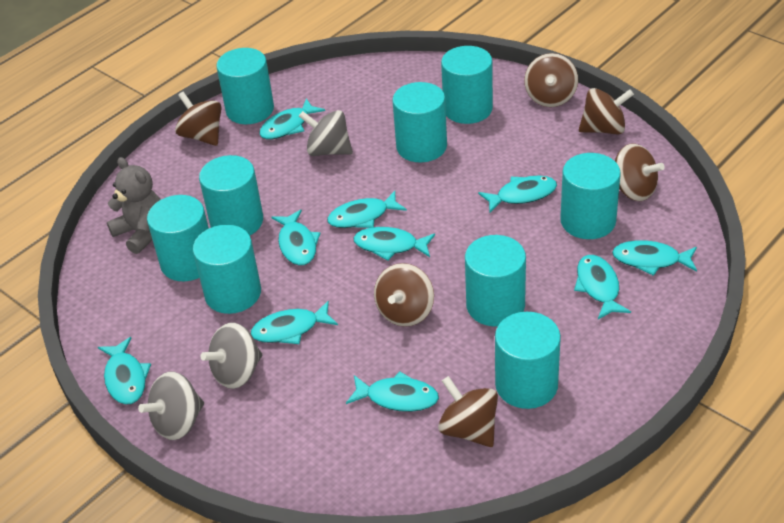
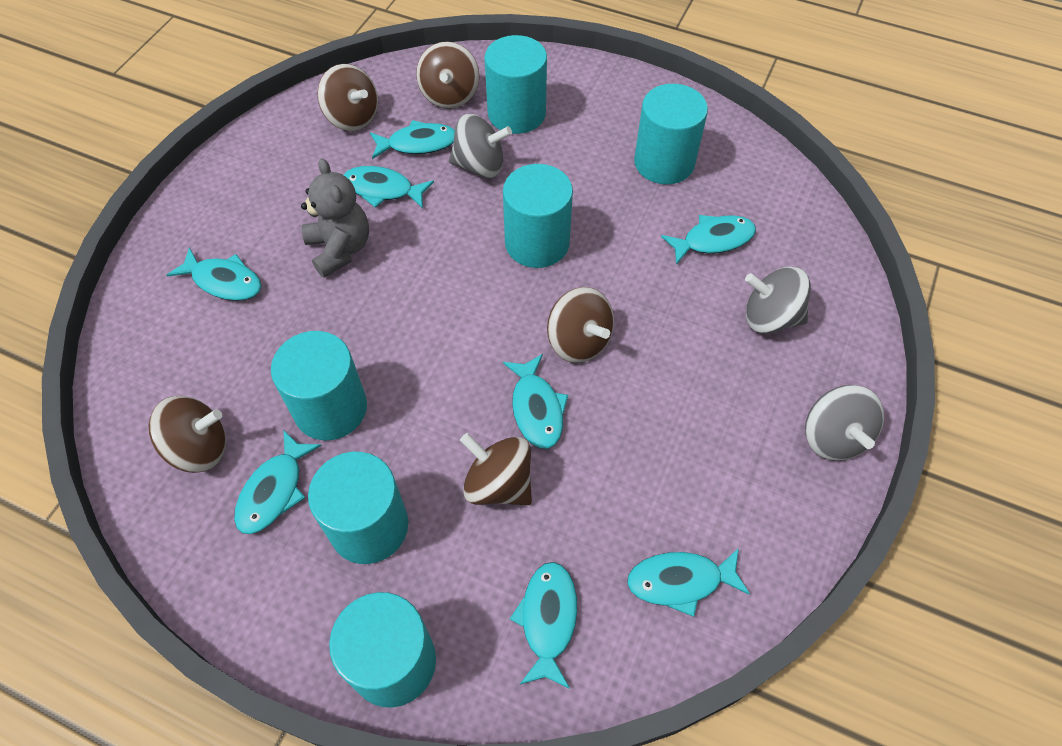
brown spinning top: [175,91,222,146] [374,263,434,327] [438,376,498,447] [524,53,578,107] [579,88,634,135] [615,144,665,201] = 6 -> [149,396,226,473] [317,64,378,131] [416,42,479,109] [460,433,532,505] [547,287,614,363] = 5
turquoise cylinder: [147,195,209,281] [193,225,261,314] [199,155,263,235] [216,48,274,124] [392,82,447,163] [441,46,493,124] [465,235,526,326] [495,312,561,409] [560,153,621,239] = 9 -> [271,331,367,440] [308,452,408,564] [329,592,436,708] [484,35,547,134] [503,164,573,268] [634,84,708,184] = 6
turquoise fish: [98,337,151,405] [251,301,338,344] [259,98,325,139] [272,209,321,266] [327,191,407,228] [346,371,439,412] [354,227,435,261] [478,175,557,212] [574,255,631,319] [612,240,697,276] = 10 -> [167,247,261,301] [234,430,322,534] [344,166,434,208] [370,120,455,159] [503,354,568,449] [510,562,577,689] [627,548,750,617] [661,215,756,265] = 8

